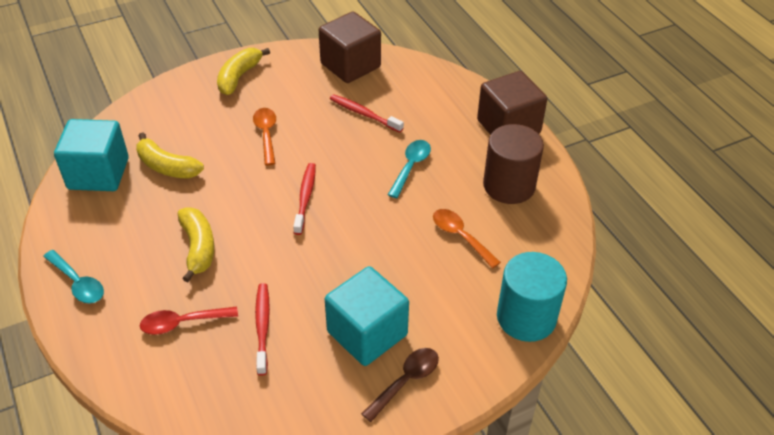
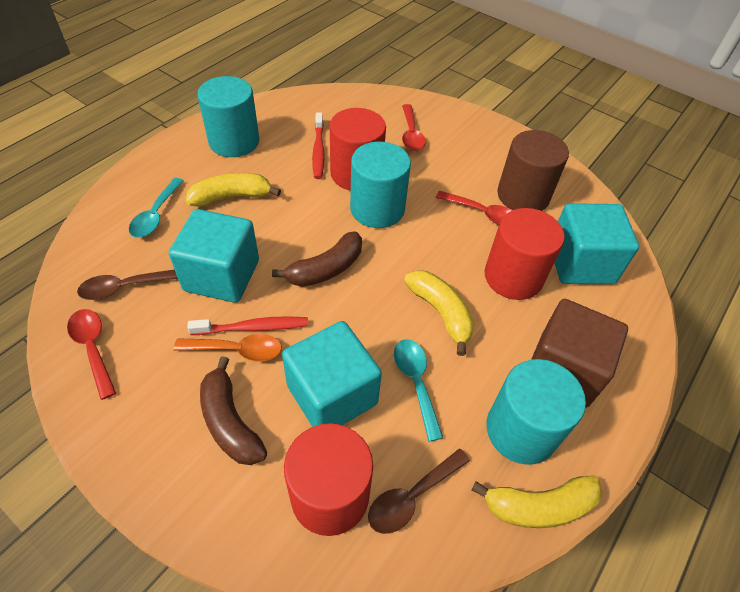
brown banana: none = 0 -> [200,356,267,465] [272,231,362,287] = 2
brown cube: [319,12,381,83] [477,71,547,135] = 2 -> [531,299,628,408] = 1
brown spoon: [361,348,439,422] = 1 -> [77,269,178,300] [368,449,470,534] = 2
orange spoon: [253,108,276,166] [433,209,501,268] = 2 -> [174,334,282,362] = 1
red cylinder: none = 0 -> [284,423,373,536] [330,108,386,191] [485,208,565,300] = 3
red spoon: [140,307,238,335] = 1 -> [67,309,116,400] [402,104,426,151] [436,191,512,225] = 3
red toothbrush: [255,283,270,376] [293,163,316,235] [330,94,404,133] = 3 -> [187,316,308,335] [312,112,325,179] = 2
turquoise cube: [54,119,129,191] [325,266,409,366] = 2 -> [169,209,259,303] [282,321,382,427] [555,203,639,284] = 3
turquoise cylinder: [497,252,567,342] = 1 -> [197,76,259,157] [350,142,411,228] [486,359,586,465] = 3

